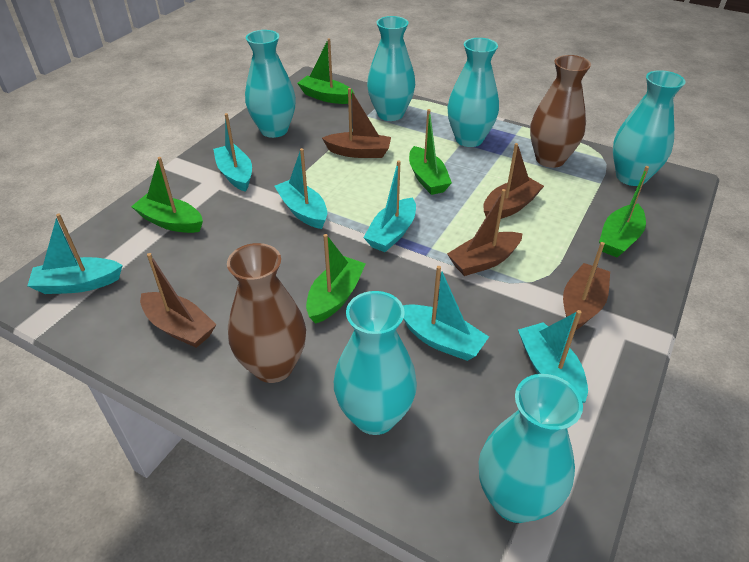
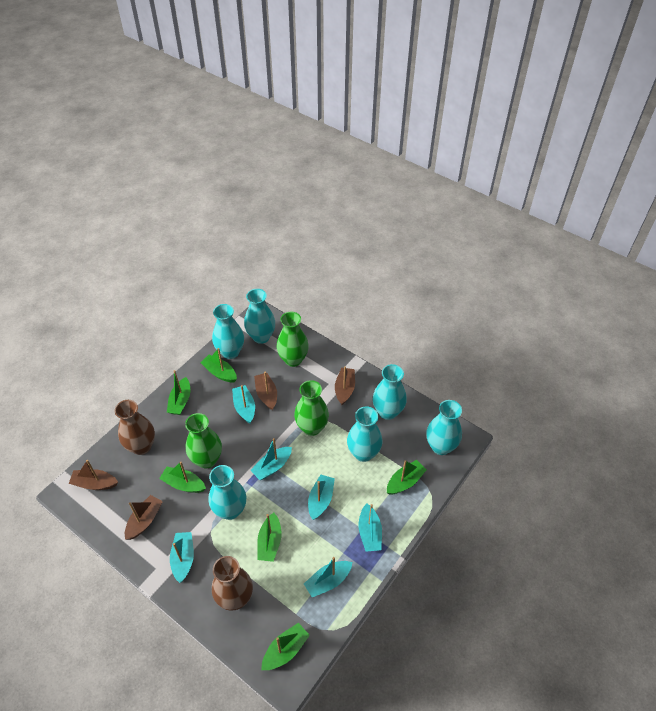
brown boat: [140,253,216,348] [322,88,391,158] [447,189,523,276] [483,143,544,219] [563,242,610,330] = 5 -> [68,460,118,490] [125,495,163,540] [254,372,277,410] [335,366,355,405] = 4
green boat: [131,157,203,233] [297,38,354,104] [306,234,366,324] [409,109,452,195] [599,166,649,258] = 5 -> [159,461,206,493] [167,370,190,415] [200,348,237,382] [257,513,282,562] [261,623,310,670] [387,460,427,495] = 6
green vase: none = 0 -> [185,413,222,469] [277,312,309,367] [294,380,329,436] = 3

